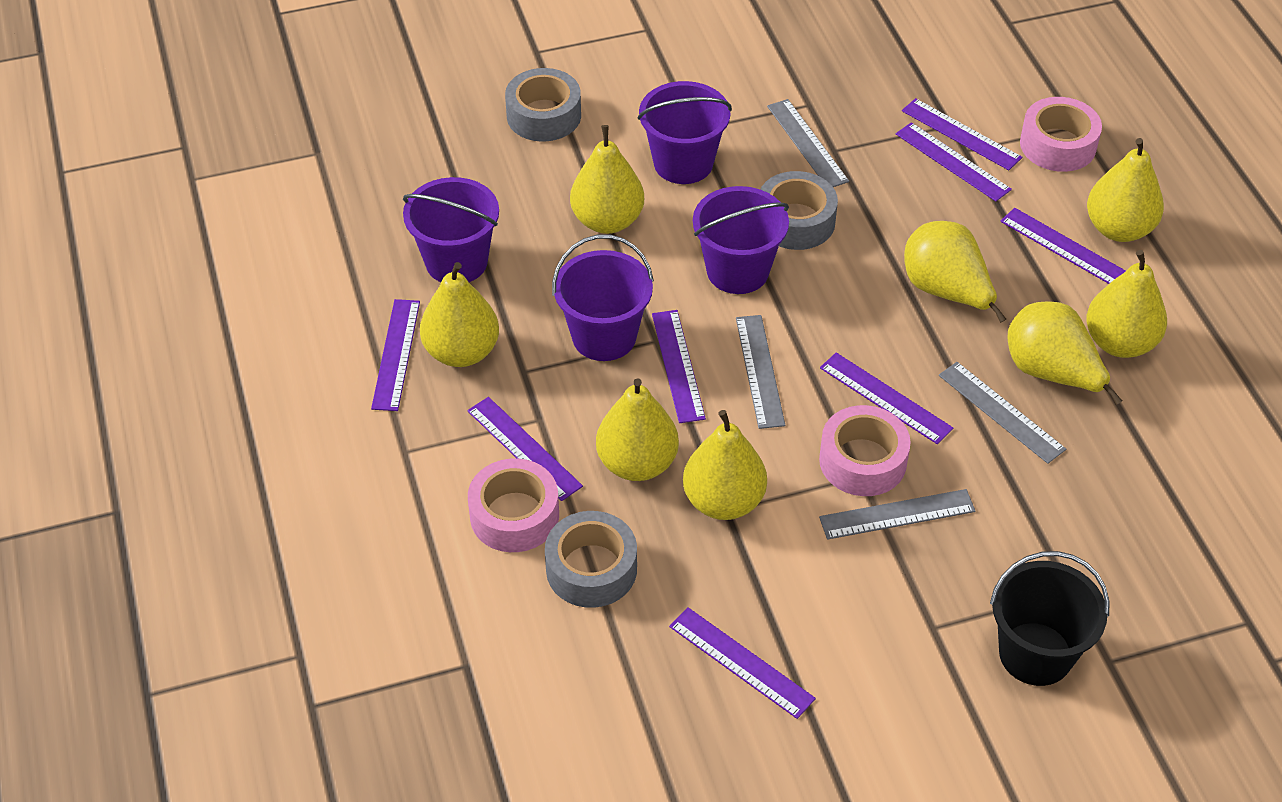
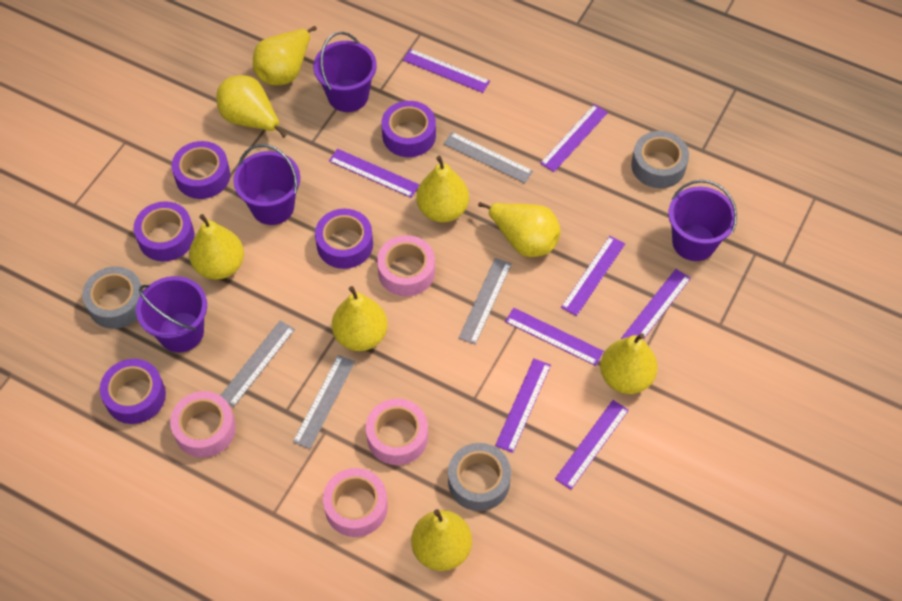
black bucket: [990,551,1110,686] = 1 -> none = 0
pink tape: [468,458,559,552] [819,405,911,496] [1020,97,1102,172] = 3 -> [170,391,236,458] [323,468,388,537] [366,399,428,465] [377,235,435,296] = 4
purple tape: none = 0 -> [100,359,166,424] [134,201,195,261] [171,141,230,199] [315,209,373,269] [381,101,436,157] = 5

